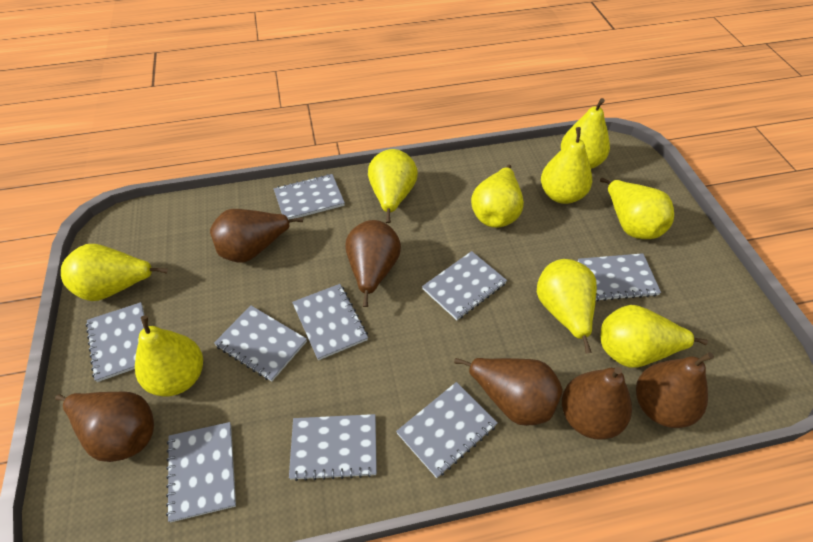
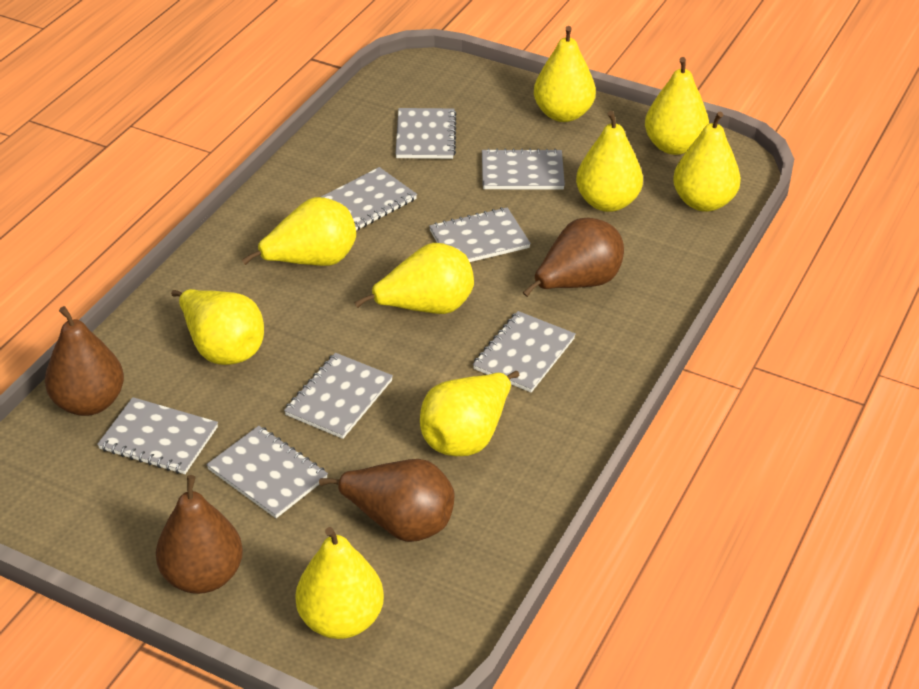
brown pear: [55,392,154,462] [210,209,303,262] [345,220,401,307] [454,358,563,426] [562,367,632,440] [636,352,714,428] = 6 -> [45,306,124,416] [156,475,243,594] [319,459,454,542] [523,218,624,297] = 4
grey notebook: [86,302,145,382] [166,422,236,522] [214,305,307,381] [274,174,345,220] [289,414,377,481] [292,284,368,360] [396,382,497,478] [422,251,507,320] [578,253,661,301] = 9 -> [97,397,218,474] [206,426,328,518] [284,353,393,439] [321,167,417,230] [395,108,457,159] [429,207,531,262] [473,311,575,393] [482,148,565,190] = 8

